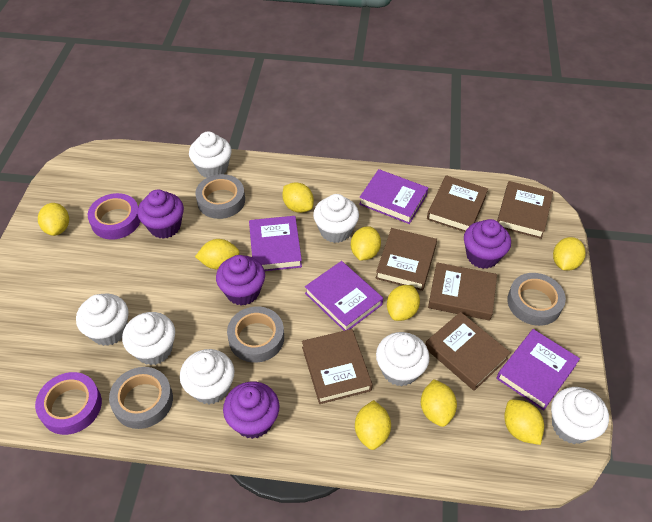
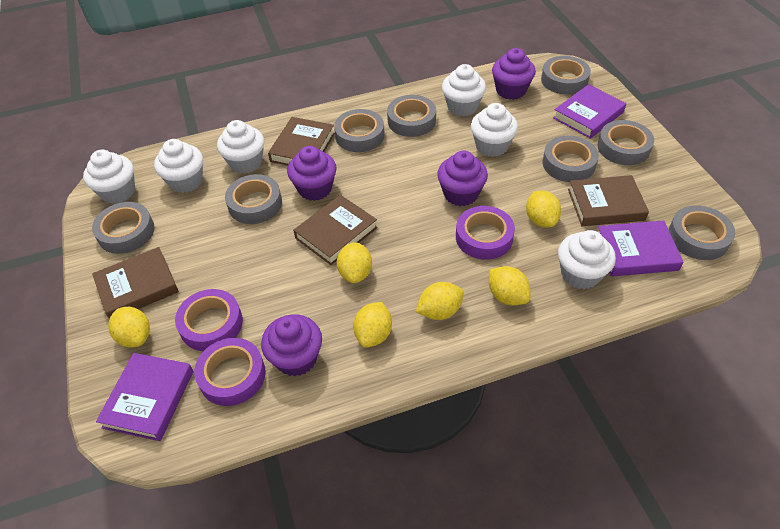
brown book: [302,329,373,404] [376,228,437,291] [425,312,511,391] [427,175,488,232] [428,262,497,321] [497,181,553,239] = 6 -> [92,247,179,319] [268,117,335,165] [293,195,378,265] [568,175,649,226] = 4
grey tape: [109,367,173,429] [195,174,245,219] [227,306,284,363] [507,273,566,326] = 4 -> [92,202,155,254] [225,174,282,224] [334,109,385,152] [387,95,436,137] [541,56,591,95] [542,136,599,182] [598,120,654,165] [669,205,735,260] = 8
purple book: [249,216,302,271] [305,261,383,331] [359,169,428,224] [496,329,580,411] = 4 -> [96,353,194,441] [553,84,626,139] [598,220,683,277] = 3
purple tape: [35,372,102,435] [88,193,140,239] = 2 -> [175,289,243,351] [194,338,266,406] [456,206,515,260] = 3
white cupcake: [76,294,129,346] [122,312,175,365] [180,349,234,404] [189,131,232,178] [313,194,359,243] [376,332,430,386] [551,387,609,444] = 7 -> [83,150,135,204] [154,139,203,193] [217,120,264,174] [442,64,486,116] [471,103,518,157] [558,230,616,289] = 6
yellow lemon: [38,203,69,236] [195,239,240,270] [282,182,314,213] [351,226,381,261] [355,400,391,450] [387,285,420,321] [421,379,457,427] [504,399,544,445] [553,237,586,271] = 9 -> [108,307,150,348] [337,242,372,283] [353,302,392,348] [416,282,464,320] [489,266,531,305] [526,190,561,227] = 6

